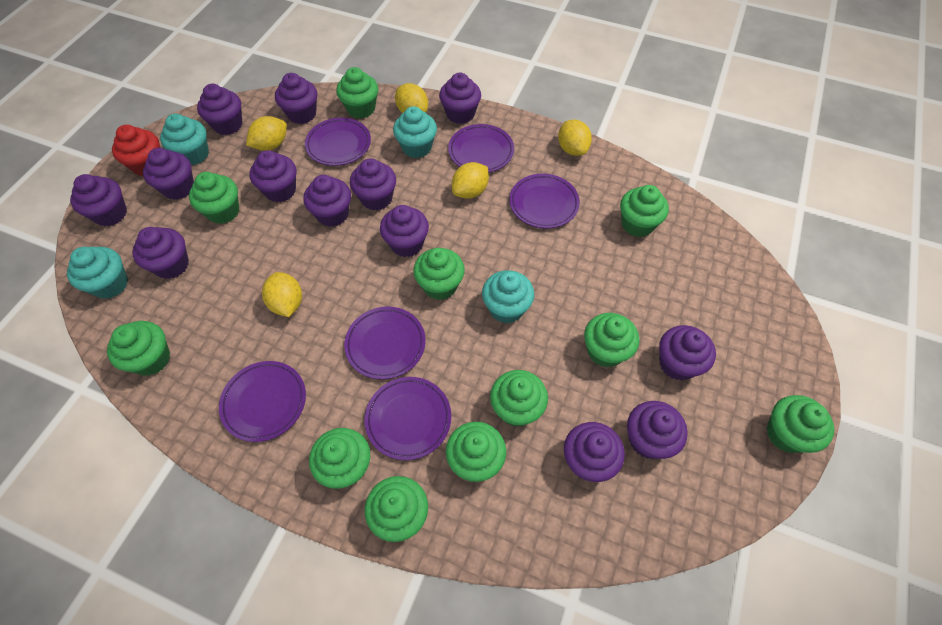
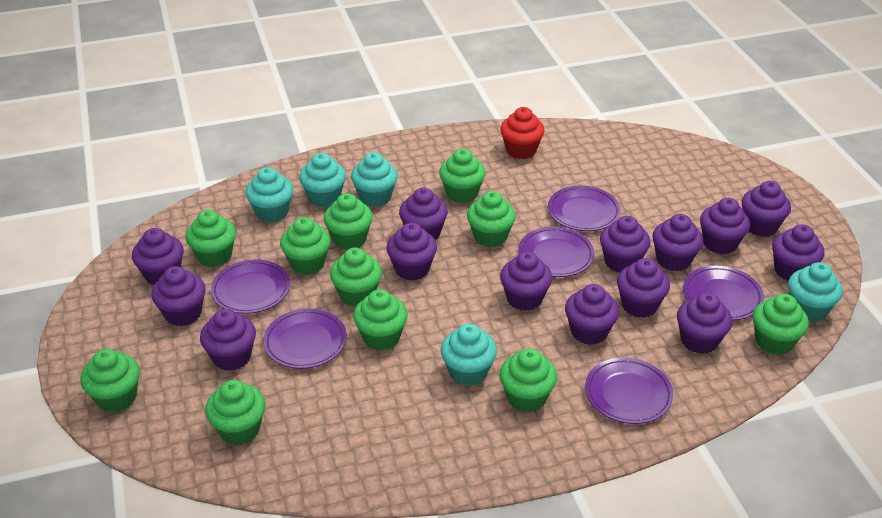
purple cupcake: [70,174,127,226] [132,227,189,279] [143,148,194,200] [197,84,242,135] [249,150,296,202] [275,73,317,124] [303,175,351,227] [350,158,396,210] [380,205,429,257] [439,73,481,124] [564,422,625,482] [627,401,688,459] [659,325,716,381] = 13 -> [132,228,184,285] [152,266,205,326] [200,309,256,371] [386,223,437,281] [399,188,448,240] [500,252,553,311] [565,284,619,345] [600,216,650,273] [617,258,670,318] [652,214,703,271] [677,293,732,354] [700,198,750,254] [742,181,791,237] [772,224,825,281] = 14
turquoise cupcake: [67,247,128,299] [160,114,209,165] [393,106,437,158] [482,270,534,323] = 4 -> [245,167,293,222] [299,153,346,207] [351,152,398,207] [441,323,497,386] [788,262,843,322] = 5
yellow lemon: [246,116,287,151] [262,272,302,317] [395,83,428,113] [452,162,489,199] [558,119,592,156] = 5 -> none = 0

